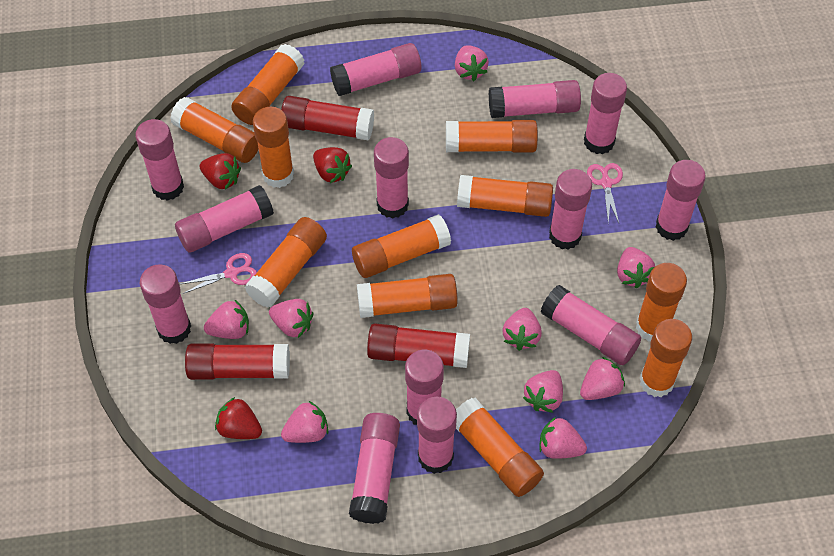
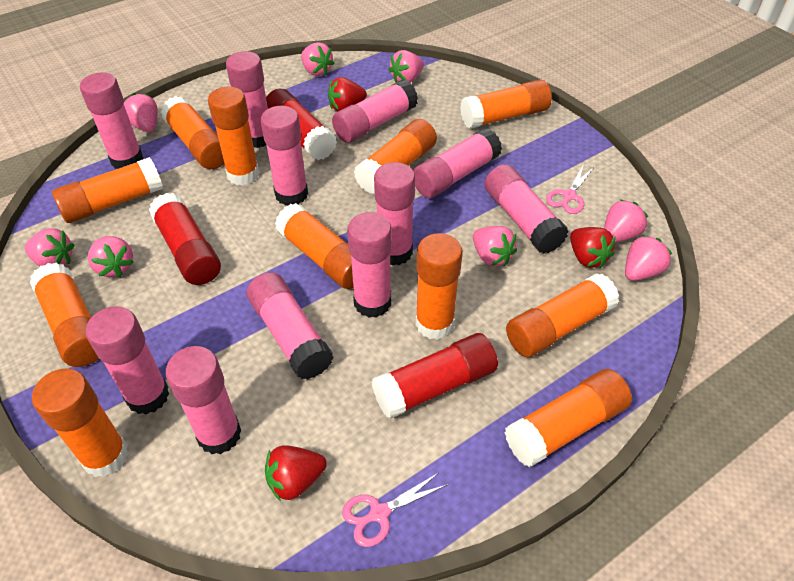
pink glue stick: [135,119,184,201] [140,264,191,344] [175,185,274,253] [330,43,421,96] [349,413,400,524] [374,137,409,219] [405,350,444,425] [417,396,457,474] [489,80,581,118] [540,285,641,365] [549,169,592,250] [584,73,627,154] [656,160,706,241] = 13 -> [80,72,143,169] [86,306,169,414] [166,346,241,454] [226,51,268,148] [247,272,334,379] [261,106,308,206] [332,79,418,143] [347,212,392,318] [374,162,415,266] [413,128,502,198] [485,164,569,254] = 11
pink strawberry: [204,300,249,339] [269,299,314,338] [281,401,328,443] [455,45,489,81] [502,308,542,351] [523,370,563,413] [539,417,587,459] [580,357,625,400] [617,247,655,289] = 9 -> [25,228,74,267] [88,236,134,277] [123,93,158,132] [301,42,334,76] [388,50,424,82] [473,226,517,266] [604,199,648,243] [625,235,672,281] = 8

